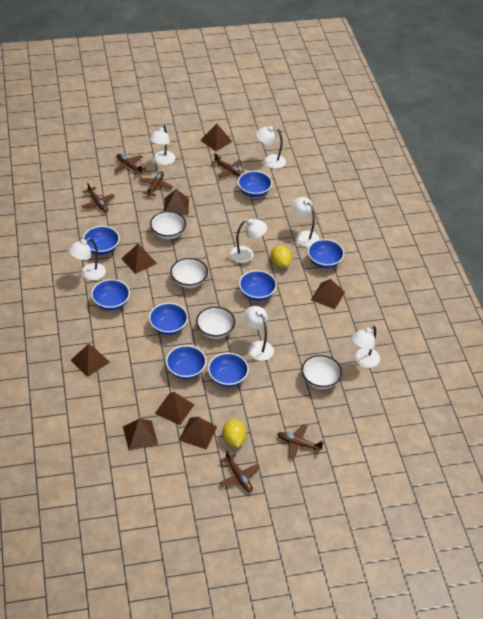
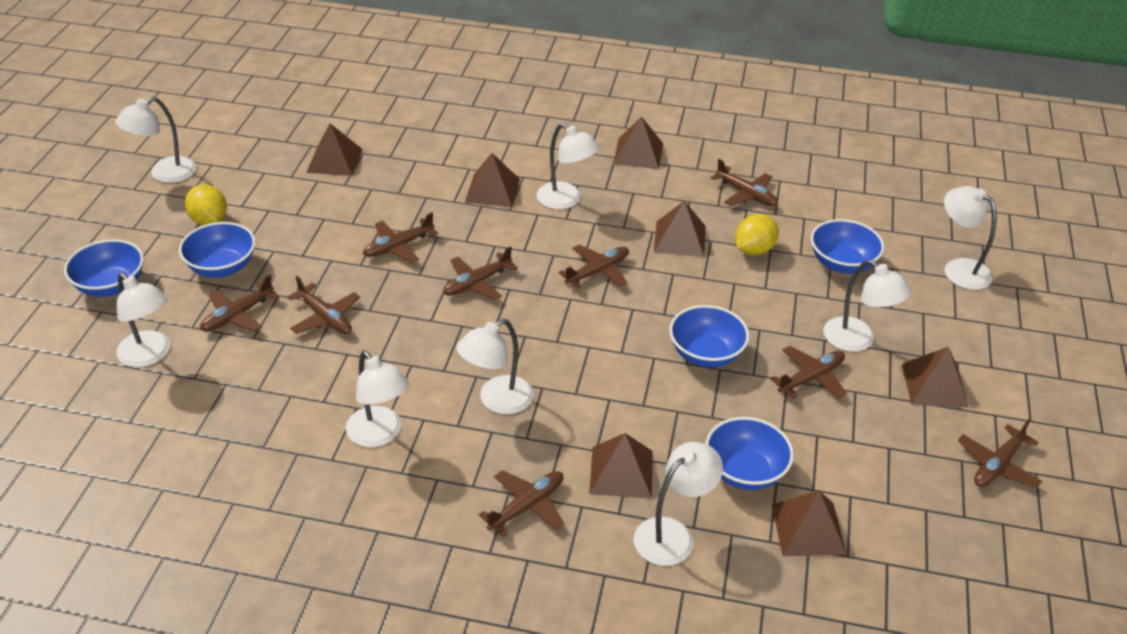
blue bowl: [83,226,120,255] [91,279,130,311] [149,303,188,335] [166,345,207,380] [208,353,249,387] [238,171,272,197] [239,270,277,301] [308,239,344,268] = 8 -> [64,239,144,297] [179,222,255,278] [669,305,749,368] [705,417,794,490] [811,219,884,274] = 5
brown plane: [81,183,115,212] [114,154,146,175] [139,171,173,197] [211,153,243,178] [219,450,260,492] [277,424,323,459] = 6 -> [200,275,280,332] [287,276,360,334] [363,212,438,263] [443,246,518,300] [479,470,564,537] [559,245,629,288] [711,159,778,206] [770,346,847,399] [958,419,1042,488] = 9
brown pyramid: [70,344,110,377] [121,243,157,274] [123,419,158,451] [155,392,194,425] [164,189,189,215] [179,417,217,450] [200,124,232,151] [311,279,345,309] = 8 -> [306,123,363,176] [465,153,520,207] [589,433,653,499] [613,116,663,169] [654,201,705,257] [772,490,847,556] [902,347,969,408] = 7
white bowl: [150,211,186,239] [170,258,208,288] [196,307,235,339] [302,355,342,389] = 4 -> none = 0
white lamp: [68,238,106,280] [149,125,175,165] [230,219,267,263] [244,306,274,361] [256,126,286,169] [292,197,319,247] [351,325,380,368] = 7 -> [115,97,196,183] [116,273,170,367] [346,350,409,447] [456,319,534,414] [536,123,600,209] [634,442,723,566] [824,260,911,352] [944,186,996,290] = 8

